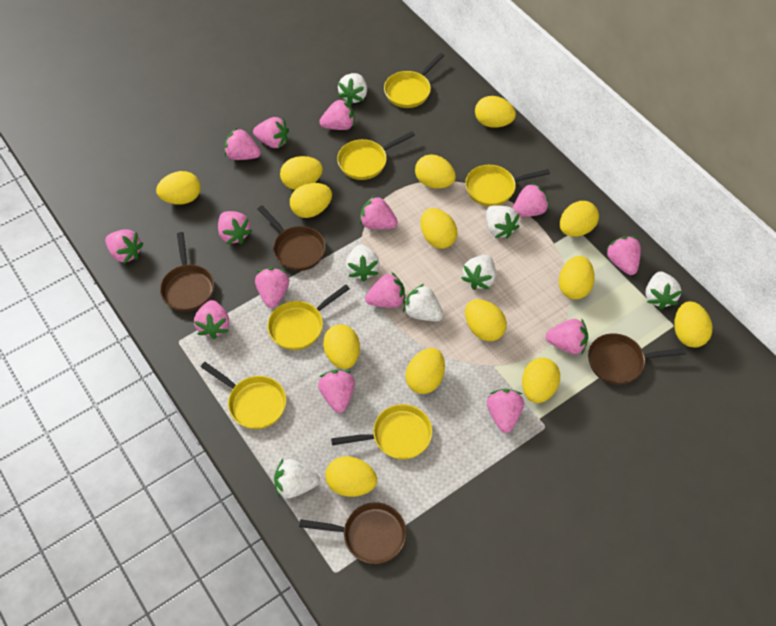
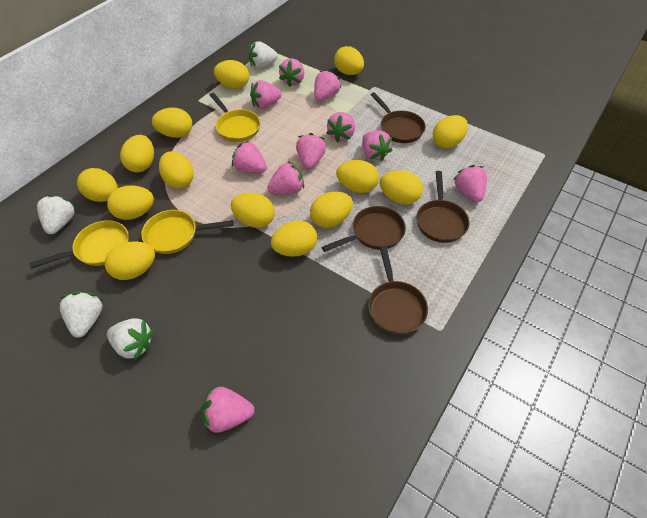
pink strawberry: [105,230,144,264] [194,300,229,339] [218,211,252,244] [224,128,261,160] [253,117,289,148] [255,268,289,308] [318,370,355,413] [319,98,355,130] [360,195,398,229] [365,272,405,308] [487,389,524,433] [513,182,549,217] [546,319,588,354] [605,236,641,275] = 14 -> [202,386,255,433] [232,141,267,173] [250,80,282,109] [267,161,304,194] [279,58,304,87] [296,133,326,169] [314,70,341,101] [326,112,355,143] [362,130,392,161] [453,165,487,202] = 10
white strawberry: [274,459,320,498] [338,73,367,105] [346,244,380,281] [403,284,443,321] [461,255,496,290] [486,205,520,239] [646,271,682,310] = 7 -> [37,195,76,234] [60,292,103,338] [107,318,154,361] [249,41,278,69] = 4
yellow pan: [201,362,286,429] [267,285,350,350] [331,404,432,460] [337,131,415,180] [384,53,444,108] [465,165,550,206] = 6 -> [29,220,129,269] [141,210,233,254] [210,93,260,142] = 3

